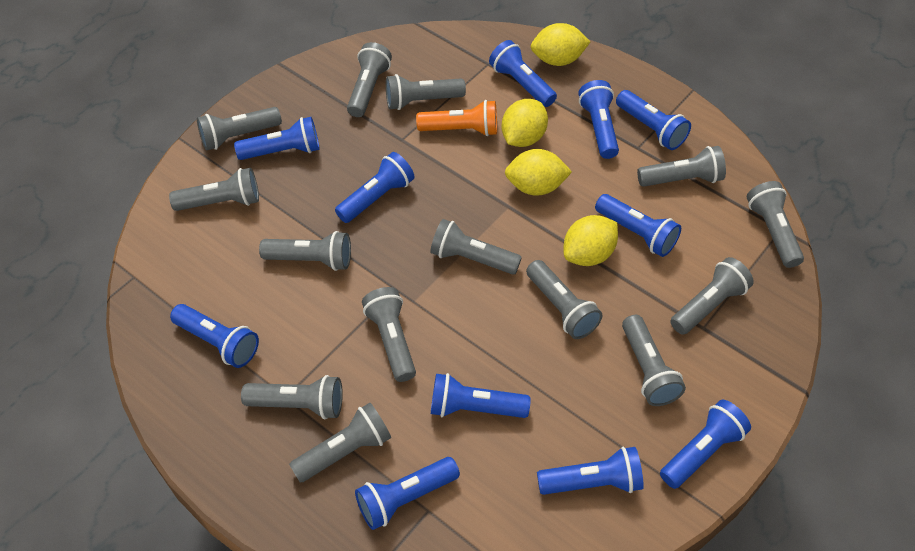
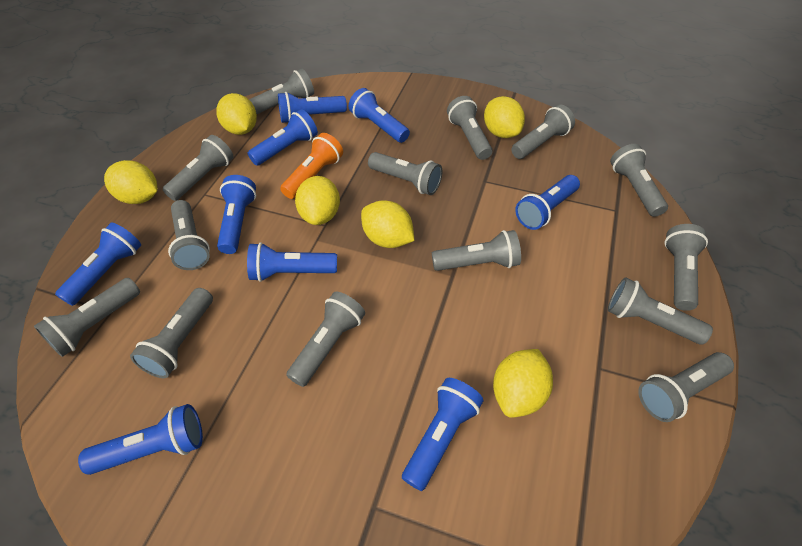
blue flashlight: [170,304,259,368] [234,117,320,160] [335,152,415,223] [355,457,460,530] [431,373,531,418] [489,40,557,107] [537,447,644,495] [578,80,619,159] [595,194,681,257] [616,90,691,150] [660,400,751,489] = 11 -> [55,223,141,306] [78,404,203,475] [217,175,256,254] [247,243,337,282] [248,109,318,166] [278,92,347,123] [349,88,410,143] [402,378,483,491] [515,175,580,230] = 9
yellow lemon: [501,99,548,147] [505,149,572,196] [531,23,590,66] [564,215,618,266] = 4 -> [104,160,157,204] [216,93,257,135] [295,176,340,225] [361,200,414,248] [484,96,525,138] [493,349,553,418] = 6

